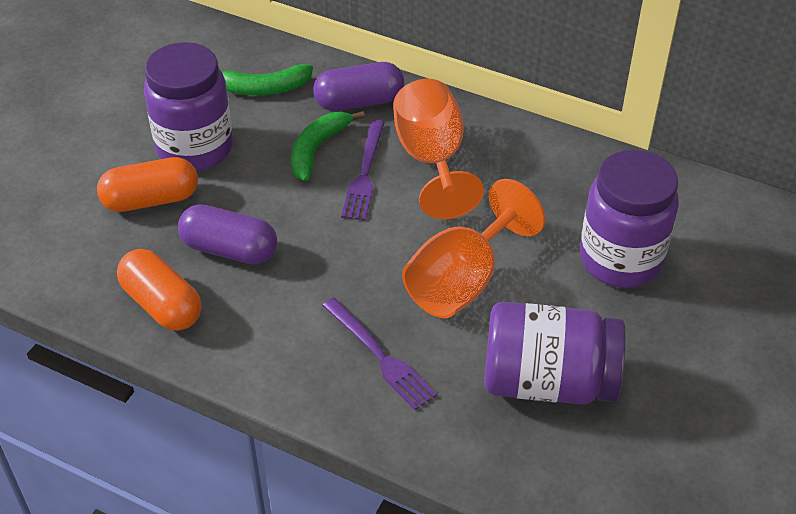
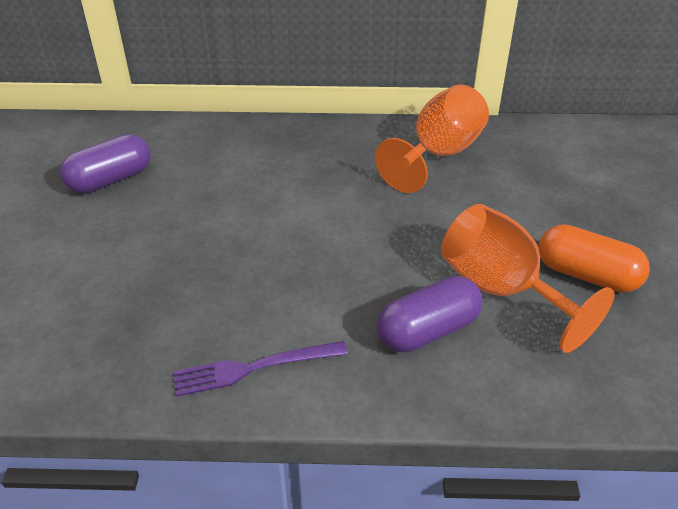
green banana: [222,64,313,95] [291,111,365,181] = 2 -> none = 0
orange capsule: [97,157,198,212] [117,249,202,331] = 2 -> [538,224,650,293] = 1
purple fork: [322,297,437,410] [341,120,385,221] = 2 -> [173,341,348,397] = 1
purple jar: [144,42,233,171] [484,302,626,405] [580,150,679,288] = 3 -> none = 0

